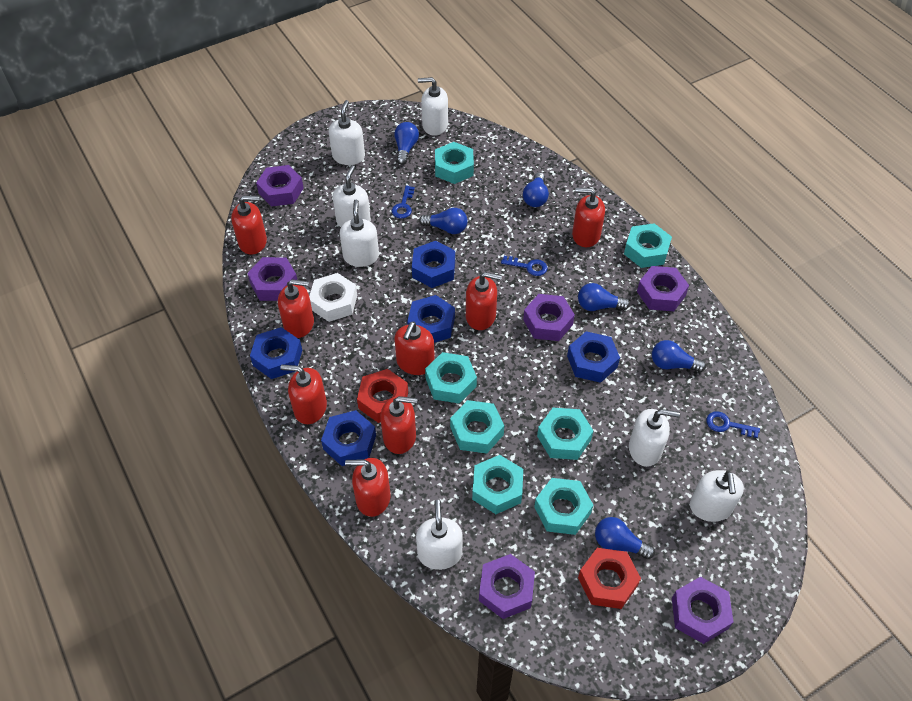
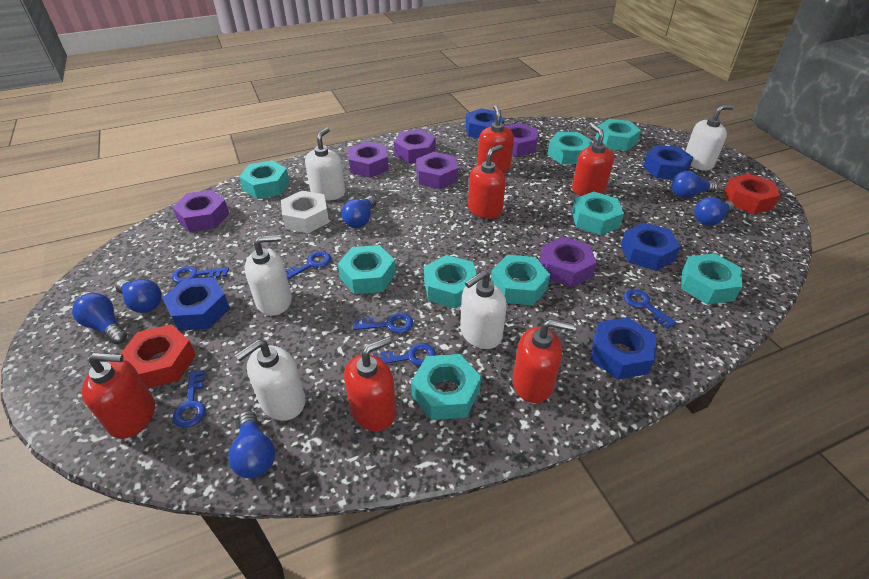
blue key: [392,185,415,219] [501,256,547,276] [706,411,760,438] = 3 -> [172,266,229,283] [173,370,206,428] [286,251,331,280] [353,313,413,333] [373,343,436,366] [624,289,677,329] = 6
red soap dispenser: [231,195,267,255] [278,279,314,338] [280,365,327,424] [345,458,390,517] [380,396,417,454] [394,322,435,375] [466,272,502,330] [572,188,605,247] = 8 -> [82,353,155,439] [344,336,396,431] [468,145,506,219] [477,105,514,173] [513,319,575,403] [572,124,614,196] = 6
turquoise nut: [425,352,477,404] [435,142,474,184] [450,400,504,454] [472,455,523,514] [534,478,593,535] [537,408,593,460] [624,223,672,268] = 7 -> [239,160,289,199] [338,245,396,294] [411,354,481,420] [424,255,477,309] [491,255,550,305] [547,132,592,164] [572,192,624,235] [595,119,641,151] [681,253,742,305] = 9
white soap dispenser: [329,100,365,165] [333,165,371,227] [340,200,379,267] [416,500,463,570] [418,77,448,136] [629,409,680,467] [690,470,744,522] = 7 -> [235,340,306,421] [245,235,292,316] [305,128,345,200] [460,271,507,349] [685,105,734,171] = 5

